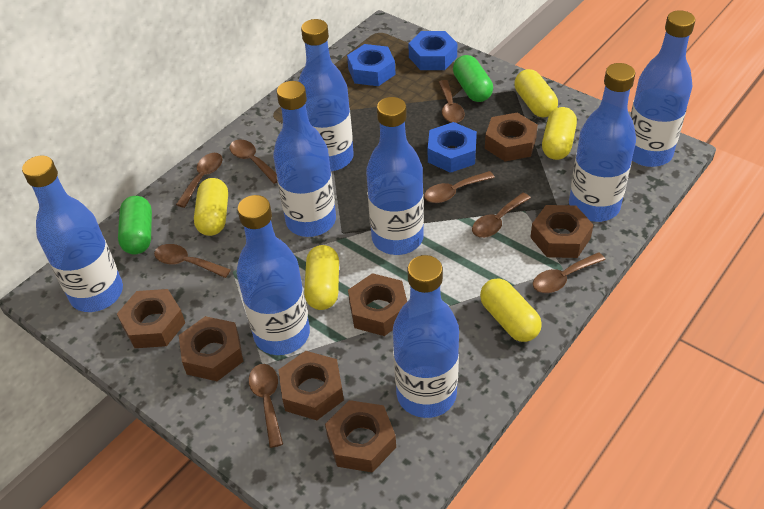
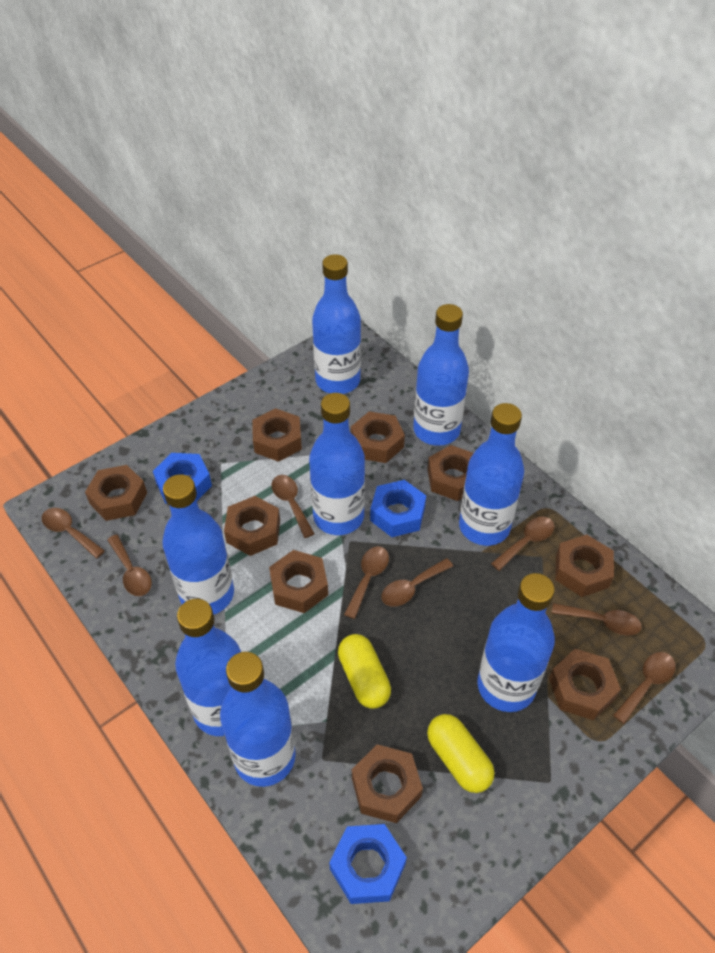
brown nut: [117,289,185,348] [179,316,243,381] [279,351,344,420] [325,400,396,473] [348,273,407,336] [485,113,538,161] [530,205,593,258] = 7 -> [85,465,147,521] [224,496,280,556] [252,408,302,462] [269,550,328,613] [351,411,405,463] [352,744,423,823] [427,445,474,501] [549,649,621,720] [555,535,614,597] = 9
green capsule: [118,196,152,254] [453,55,493,102] = 2 -> none = 0
yellow capsule: [194,178,228,236] [304,245,339,310] [480,278,542,342] [514,69,558,118] [542,107,577,160] = 5 -> [338,634,391,709] [427,714,495,793] = 2

